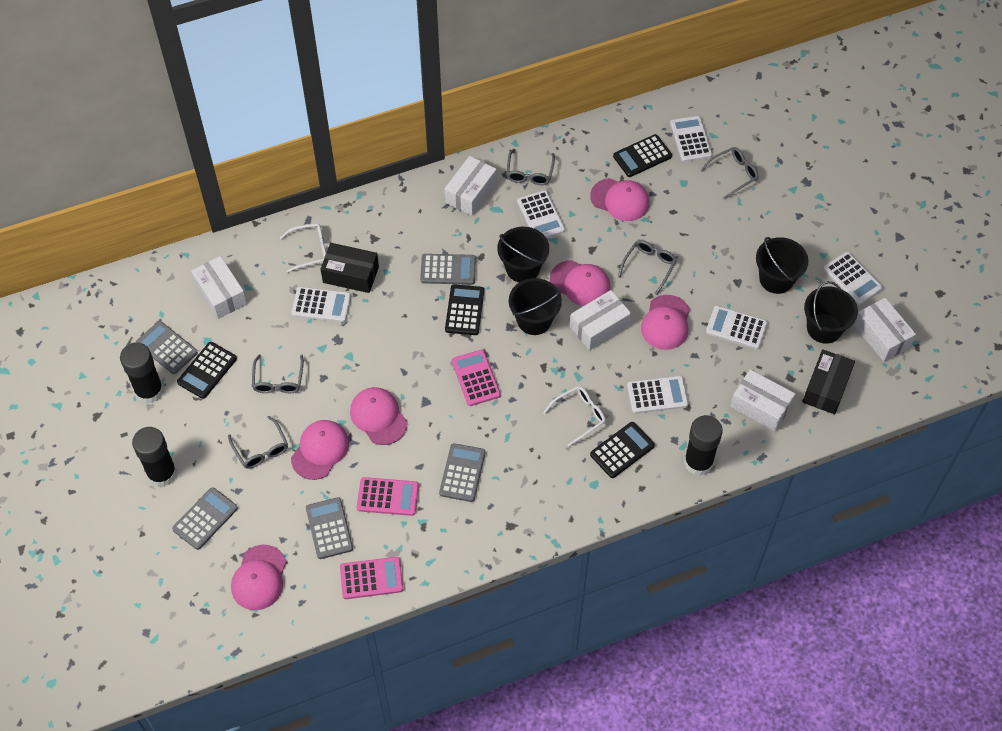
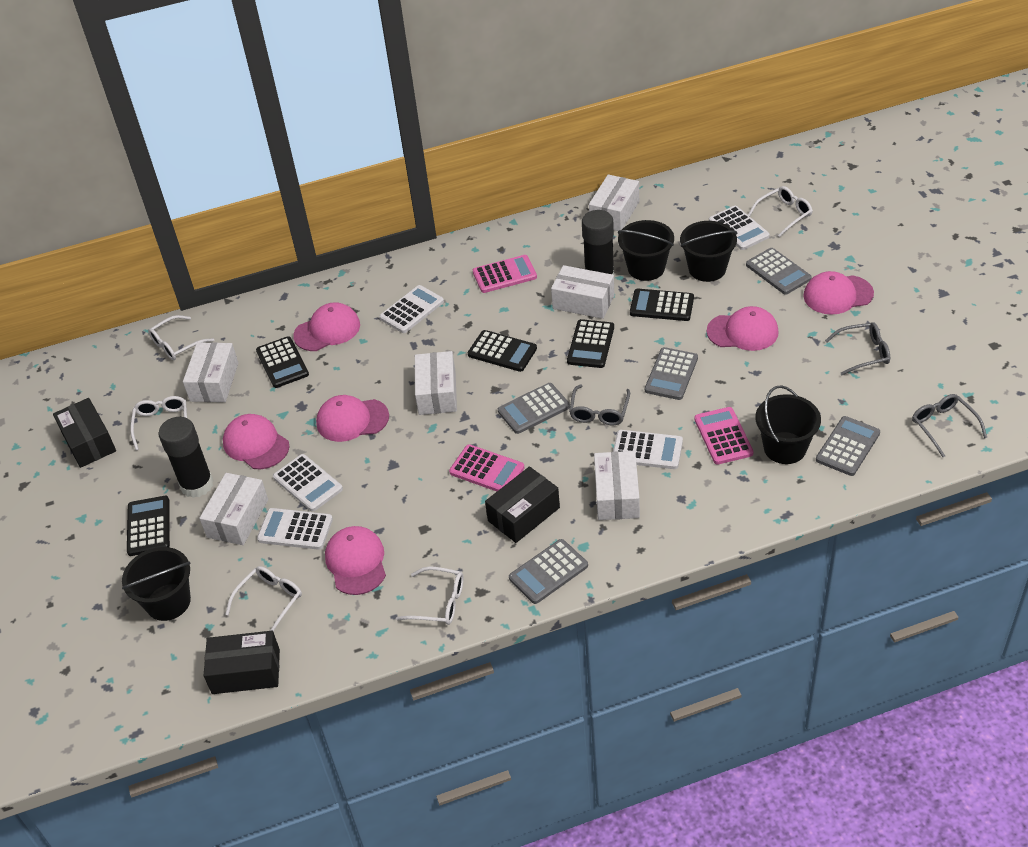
black box: [321,243,379,293] [802,349,855,414] = 2 -> [53,398,116,468] [204,631,280,694] [485,466,560,543] = 3
black calculator: [177,342,237,399] [445,284,484,335] [590,422,655,478] [613,134,672,177] = 4 -> [127,496,170,556] [256,336,309,388] [468,330,537,372] [567,319,614,368] [630,289,694,321] = 5
black glue stick: [120,343,164,404] [132,427,177,487] [684,415,723,476] = 3 -> [158,417,214,498] [582,210,615,279] = 2
grey glasses: [228,416,288,469] [252,354,304,393] [506,149,555,185] [618,240,677,295] [700,147,758,200] = 5 -> [569,385,630,425] [825,322,890,375] [912,394,987,457] = 3
white box: [191,256,247,319] [445,156,497,216] [570,290,631,350] [730,369,795,431] [854,298,916,362] = 5 -> [183,342,238,402] [199,473,268,545] [415,351,457,415] [551,265,614,319] [589,174,639,231] [594,451,640,520] = 6
white calculator: [291,287,351,322] [517,190,565,238] [627,376,689,414] [670,116,712,162] [706,306,768,349] [823,252,883,305] = 6 -> [257,508,333,550] [273,454,343,512] [379,285,444,333] [613,430,683,469] [709,206,770,250] = 5
white glasses: [280,223,326,273] [543,386,606,446] = 2 -> [130,396,187,450] [148,315,214,360] [225,566,302,631] [396,566,464,625] [748,186,813,237] = 5

